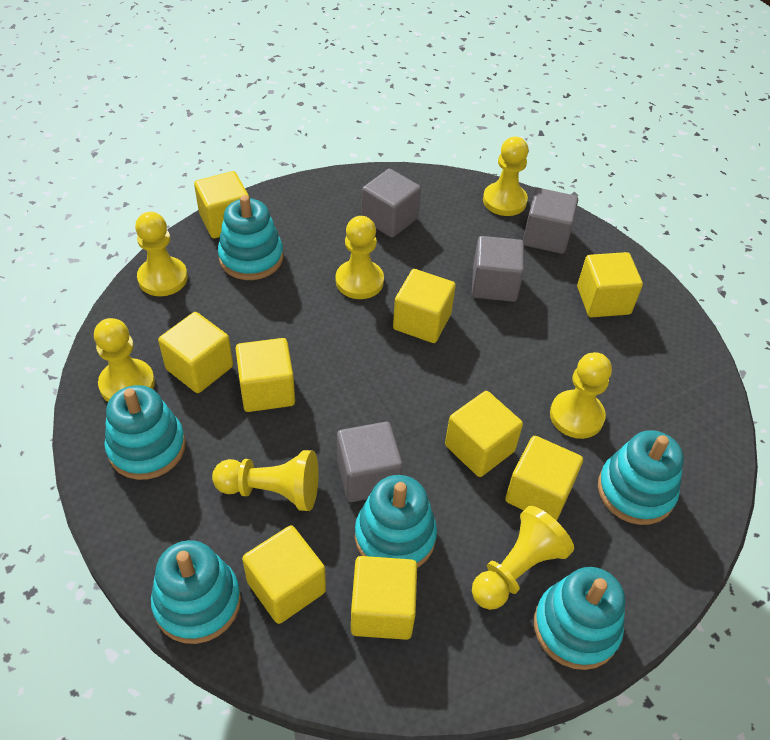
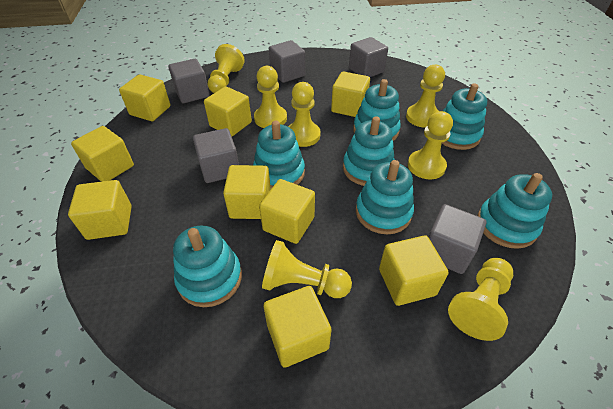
grey cube: [337,422,403,502] [361,169,421,238] [472,236,524,302] [523,188,578,254] = 4 -> [168,59,210,103] [193,128,239,183] [269,40,305,83] [349,37,388,77] [428,204,486,274] = 5
turquoise stacking toy: [104,385,186,480] [151,540,241,644] [218,195,283,280] [355,475,437,568] [534,567,625,670] [598,430,684,525] = 6 -> [173,226,242,307] [253,121,305,189] [343,116,395,186] [353,79,401,141] [356,160,414,234] [442,83,487,150] [478,173,552,249] = 7

